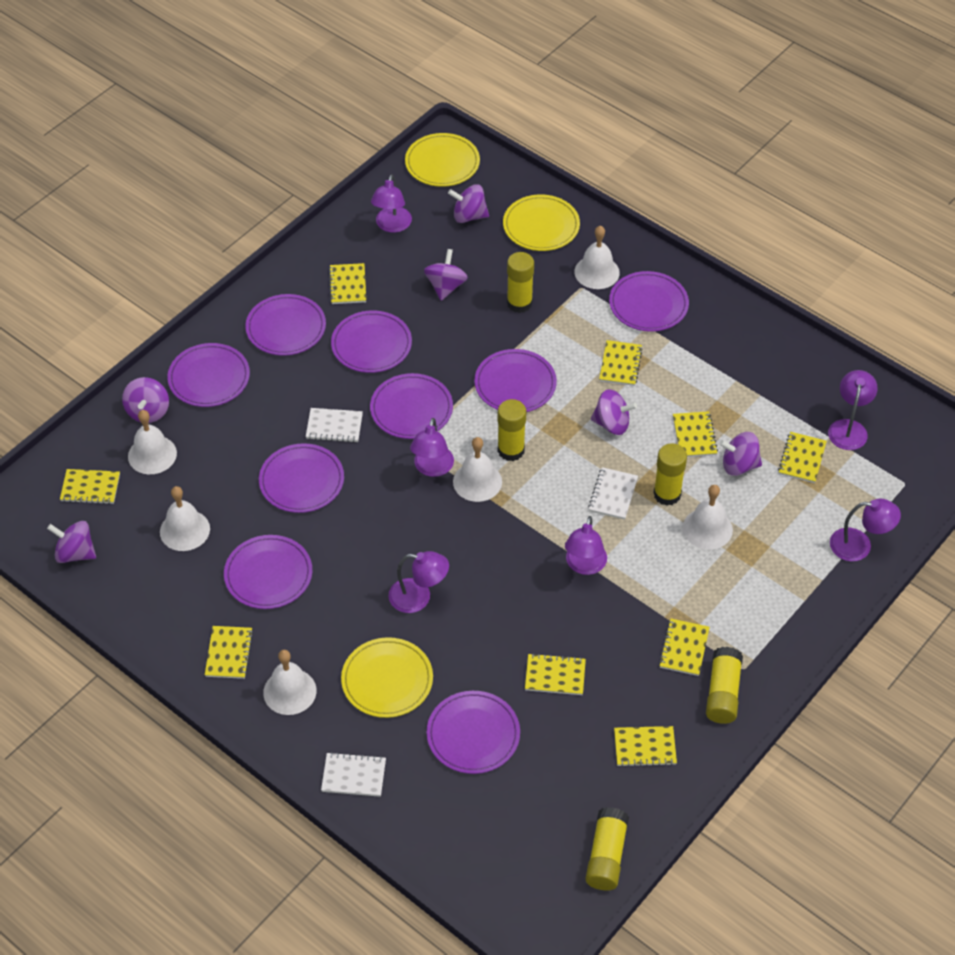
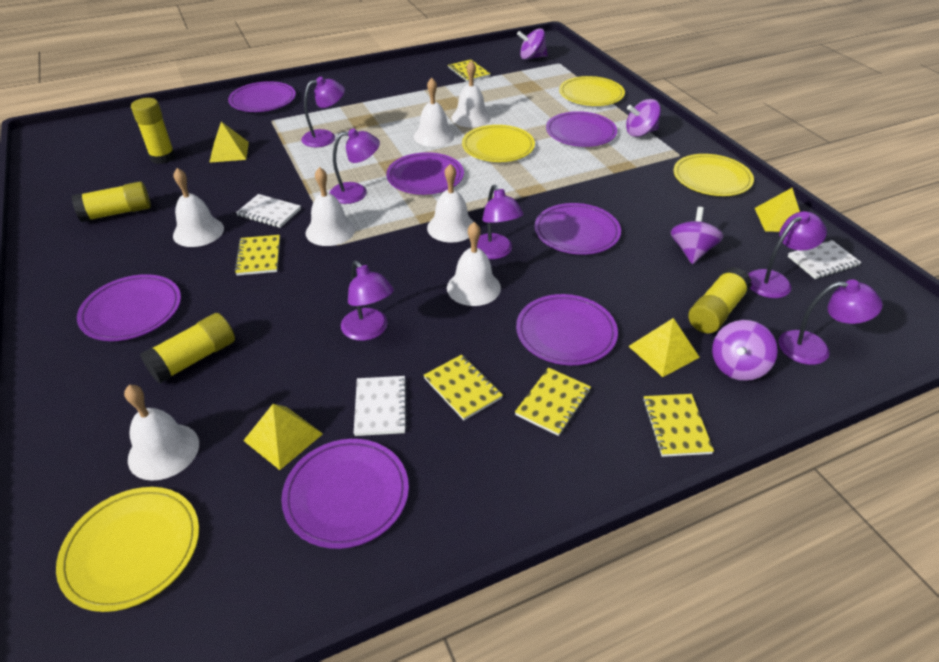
purple plate: [167,343,250,407] [224,535,312,609] [245,294,326,356] [259,443,344,513] [331,310,412,373] [370,373,453,439] [427,691,520,774] [474,349,557,412] [609,271,689,332] = 9 -> [77,274,181,341] [228,81,296,112] [281,439,409,549] [386,152,464,195] [516,294,618,365] [535,203,621,255] [546,111,617,147] = 7
purple spinning top: [47,521,96,563] [122,377,169,423] [424,249,468,301] [448,184,489,223] [591,389,637,435] [719,432,762,476] = 6 -> [517,28,548,60] [626,99,661,137] [671,207,723,264] [712,320,778,381] = 4
white bell: [128,410,177,474] [160,486,210,551] [263,650,317,715] [453,437,502,502] [574,226,620,289] [683,485,733,550] = 6 -> [124,385,199,481] [173,168,224,247] [306,167,355,246] [414,78,455,147] [427,164,474,243] [447,222,501,306] [451,60,491,127] = 7
yellow glue stick: [498,399,526,461] [507,252,534,313] [586,807,629,891] [653,443,687,506] [706,647,743,724] = 5 -> [72,182,151,222] [131,98,175,164] [140,313,235,384] [688,267,752,333] = 4
yellow notebook: [60,469,120,504] [205,626,253,679] [329,263,366,304] [525,653,586,695] [599,340,643,386] [614,726,677,767] [659,619,710,676] [673,411,718,457] [778,432,827,483] = 9 -> [234,235,280,276] [423,355,503,420] [448,60,491,82] [515,368,591,436] [643,394,714,457] = 5
yellow plate: [341,637,433,718] [405,133,480,187] [503,194,580,251] = 3 -> [56,487,199,612] [462,125,535,162] [559,76,625,106] [674,154,754,196] = 4
yellow pyramid: none = 0 -> [209,122,249,163] [243,404,323,470] [629,318,700,377] [755,188,800,232] = 4

